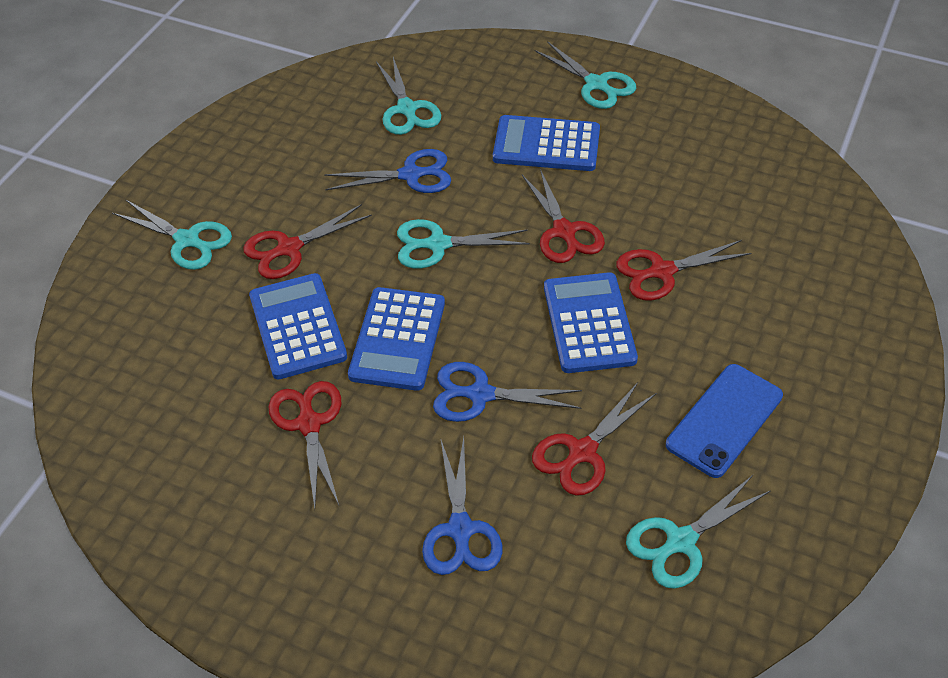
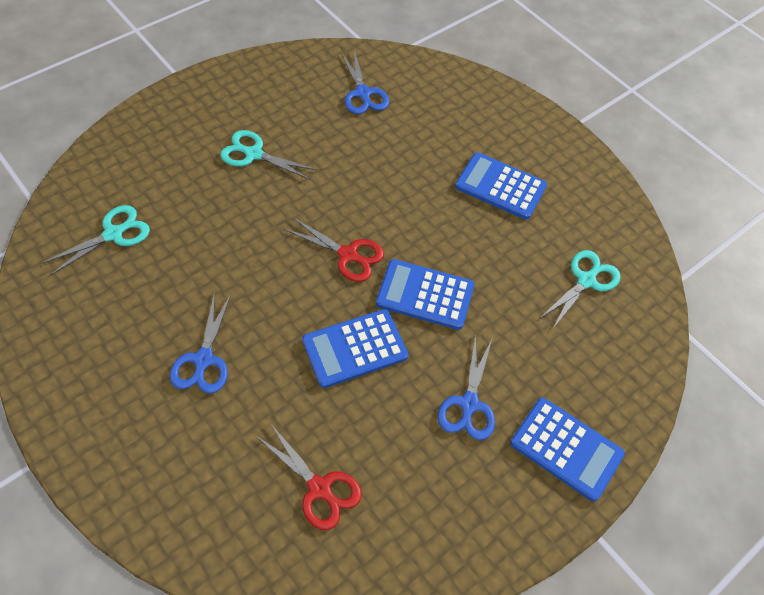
blue phone: [666,364,783,478] = 1 -> none = 0
red scissors: [243,204,372,279] [269,381,341,509] [522,169,605,263] [532,382,657,496] [616,240,752,301] = 5 -> [256,423,362,530] [284,217,384,282] = 2
turquoise scissors: [112,199,232,270] [376,57,441,135] [397,219,530,269] [534,41,636,109] [626,475,771,589] = 5 -> [42,205,150,276] [220,130,317,180] [539,250,621,330] = 3

